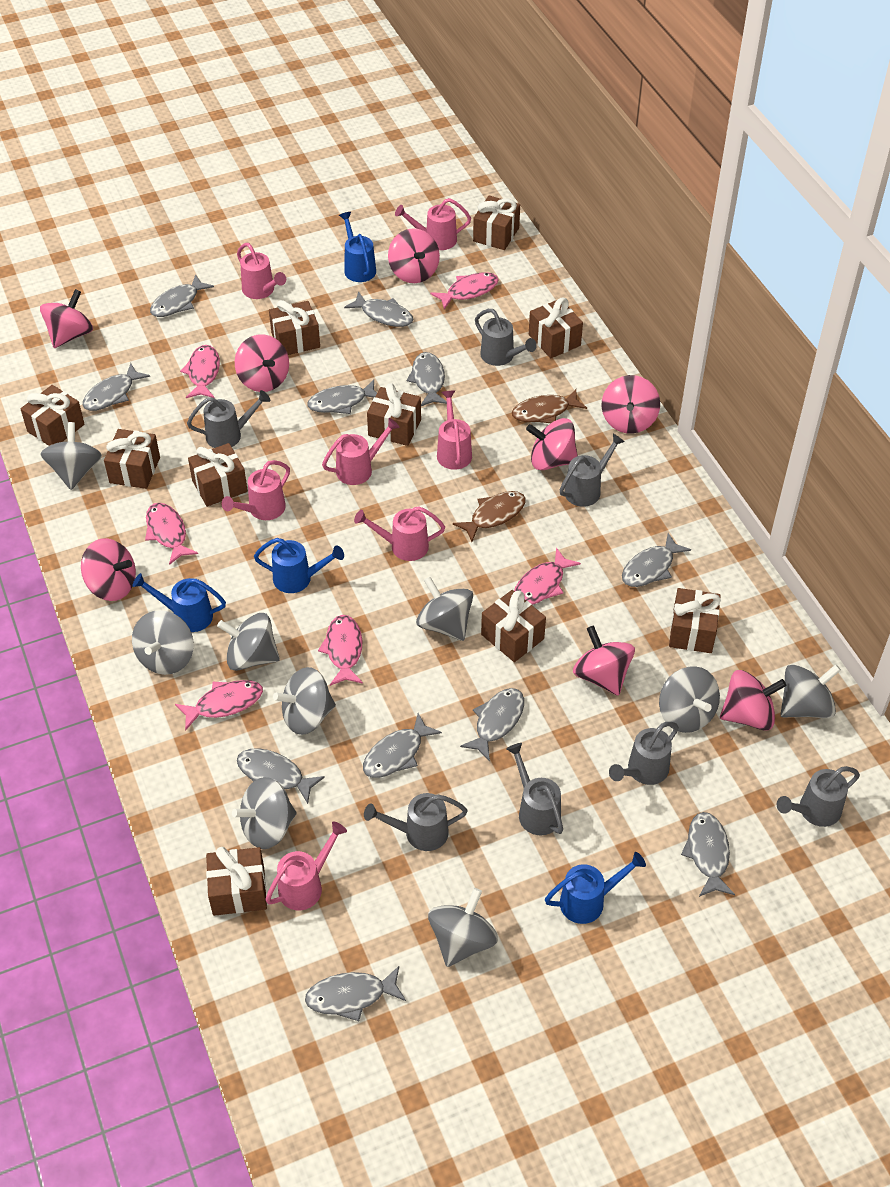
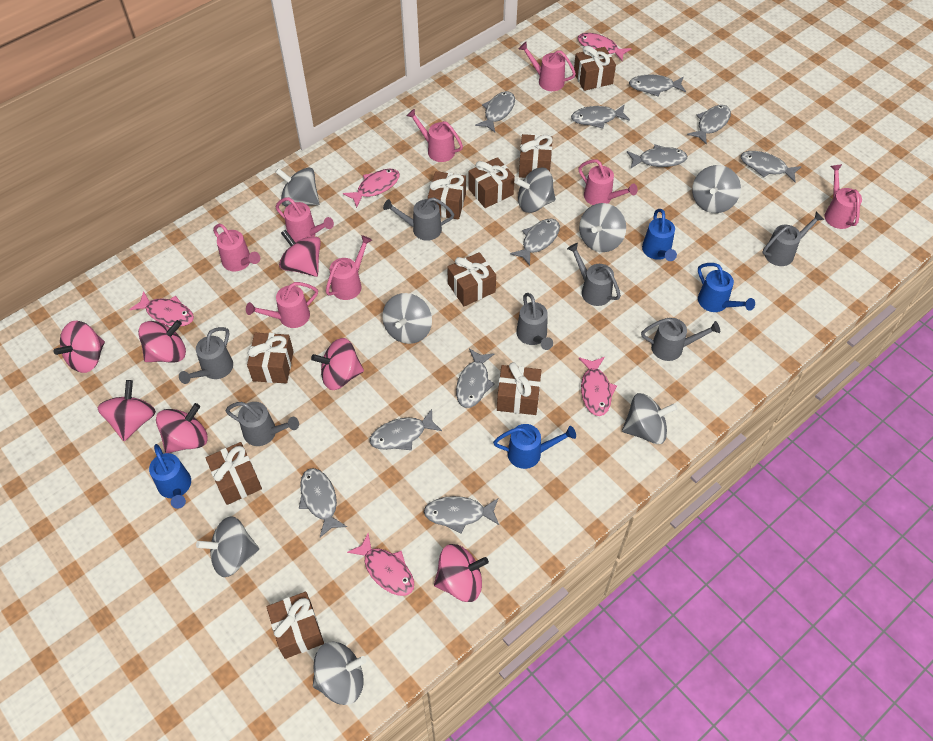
brown fish: [453,491,526,542] [512,389,587,423] = 2 -> none = 0
brown gift: [21,385,85,446] [104,429,160,489] [188,443,248,507] [206,847,267,916] [269,300,320,355] [367,383,421,446] [473,196,520,250] [481,590,546,662] [529,297,583,358] [669,588,721,653] = 10 -> [206,442,262,505] [247,333,294,383] [267,592,324,659] [428,171,466,219] [447,252,496,306] [469,157,515,208] [497,362,541,415] [519,134,553,178] [574,46,616,91] = 9
grey spinning top: [40,422,102,490] [132,610,194,675] [217,613,280,671] [232,777,297,849] [273,667,336,735] [416,577,473,641] [428,888,498,967] [659,666,720,733] [781,664,841,718] = 9 -> [196,516,259,577] [275,167,319,207] [313,642,366,705] [382,293,432,344] [514,168,556,213] [579,203,626,252] [622,393,677,444] [692,165,741,213] = 8
pink fish: [145,503,198,565] [175,680,263,731] [180,345,220,398] [318,615,363,686] [430,272,499,309] [514,548,581,605] = 6 -> [129,291,194,326] [343,169,400,208] [347,533,414,596] [578,33,631,61] [579,357,617,416] = 5
pink spinning top: [40,289,93,348] [81,538,136,601] [235,334,289,392] [388,228,440,283] [526,418,578,470] [573,626,635,696] [602,375,660,434] [720,670,786,731] = 8 -> [54,321,105,373] [97,380,156,441] [138,320,186,363] [156,403,208,453] [279,229,321,277] [311,338,364,390] [434,544,489,602] = 7
pink watering can: [222,460,290,520] [237,243,286,299] [265,821,347,910] [322,418,400,485] [354,506,445,561] [395,198,471,250] [437,390,472,470] = 7 -> [213,224,260,271] [246,282,318,328] [275,197,334,243] [326,235,372,300] [406,108,463,162] [519,42,576,91] [579,159,638,205] [825,164,862,229] = 8

